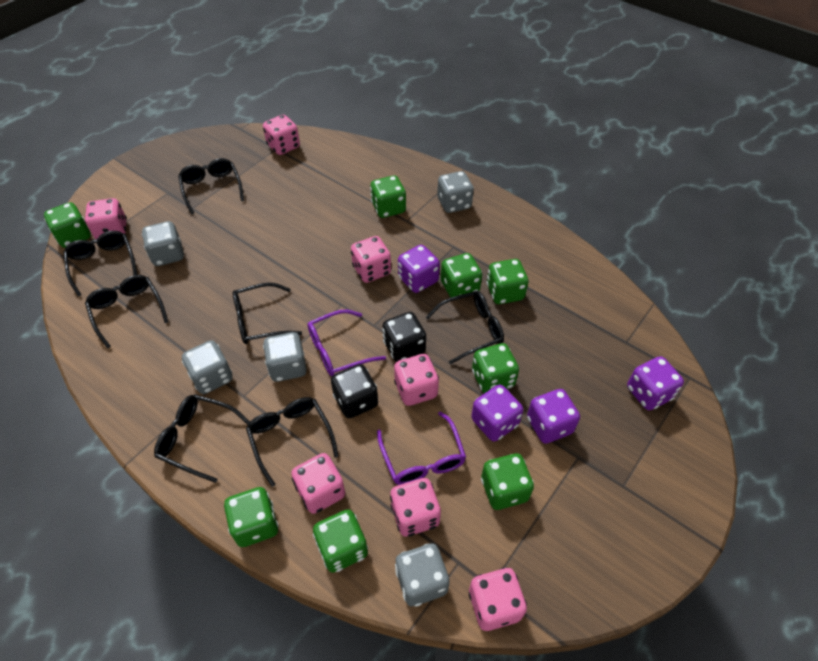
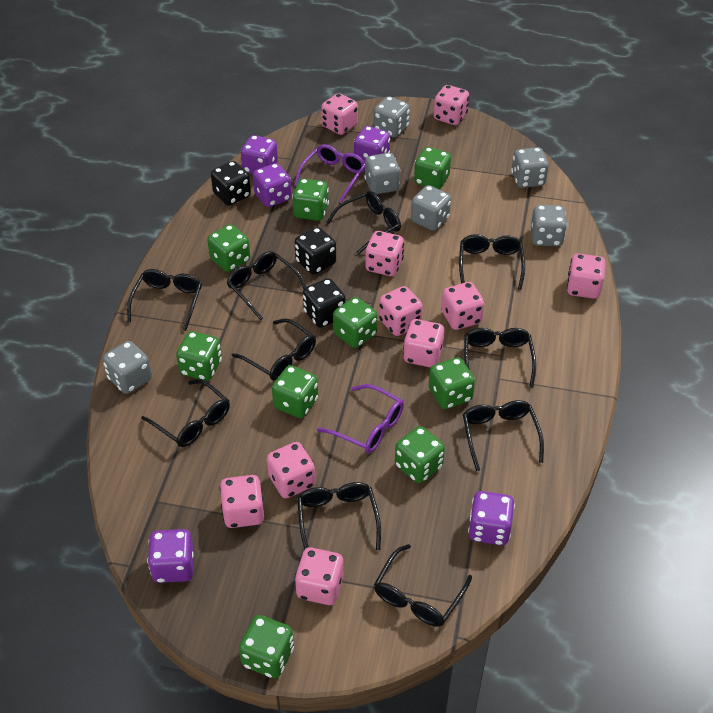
black dice: [331,364,378,418] [382,312,426,362] = 2 -> [211,161,251,206] [295,227,336,275] [303,278,346,328] = 3
black glasses: [63,231,137,296] [85,275,168,349] [154,394,250,483] [178,158,244,214] [233,283,302,344] [246,397,339,487] [426,291,504,364] = 7 -> [127,269,202,331] [141,379,230,447] [227,251,306,320] [232,318,316,381] [297,482,381,550] [327,191,401,254] [374,544,472,627] [459,234,525,290] [463,400,544,471] [464,328,536,388] = 10
green dice: [44,202,91,248] [224,487,279,547] [313,509,368,573] [370,176,406,218] [441,253,482,300] [472,343,519,393] [481,453,534,510] [486,259,528,304] = 8 -> [176,331,222,381] [207,224,250,272] [239,615,294,678] [272,365,318,418] [292,179,329,221] [333,297,377,348] [395,426,445,483] [414,147,451,189] [429,357,475,409] = 9
grey dice: [142,221,184,266] [182,340,233,394] [263,332,307,382] [395,543,450,607] [437,171,474,213] = 5 -> [103,341,152,394] [364,153,400,194] [373,96,410,138] [411,185,451,231] [511,147,549,188] [531,205,567,246] = 6
pink dice: [85,198,127,239] [263,115,300,155] [291,453,345,514] [351,236,391,283] [390,478,441,537] [394,354,439,406] [469,568,527,631] = 7 -> [219,475,264,528] [267,442,316,498] [295,547,344,605] [321,93,358,135] [366,231,404,276] [379,286,423,336] [403,319,444,368] [434,85,469,125] [441,282,484,330] [567,253,606,299] = 10
purple dice: [398,245,440,293] [471,385,523,442] [527,389,580,444] [627,356,684,410] = 4 -> [147,529,194,583] [241,135,278,174] [253,163,292,207] [354,126,390,162] [468,491,515,545] = 5

